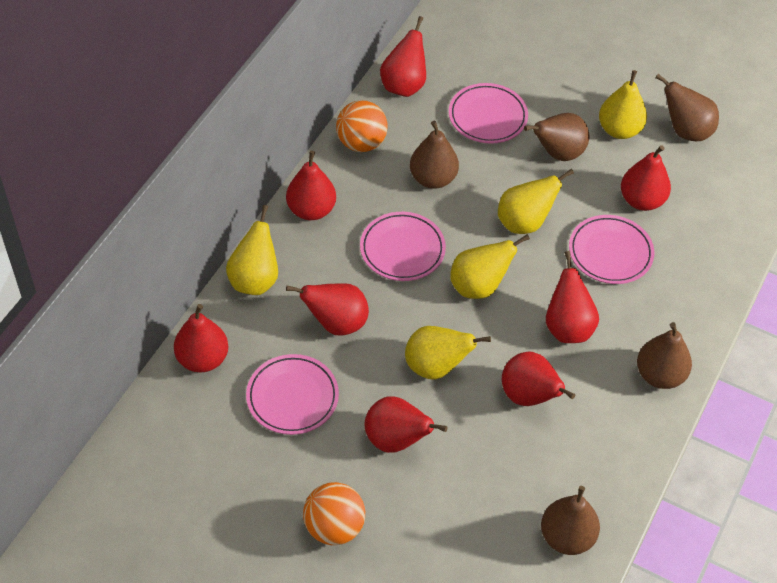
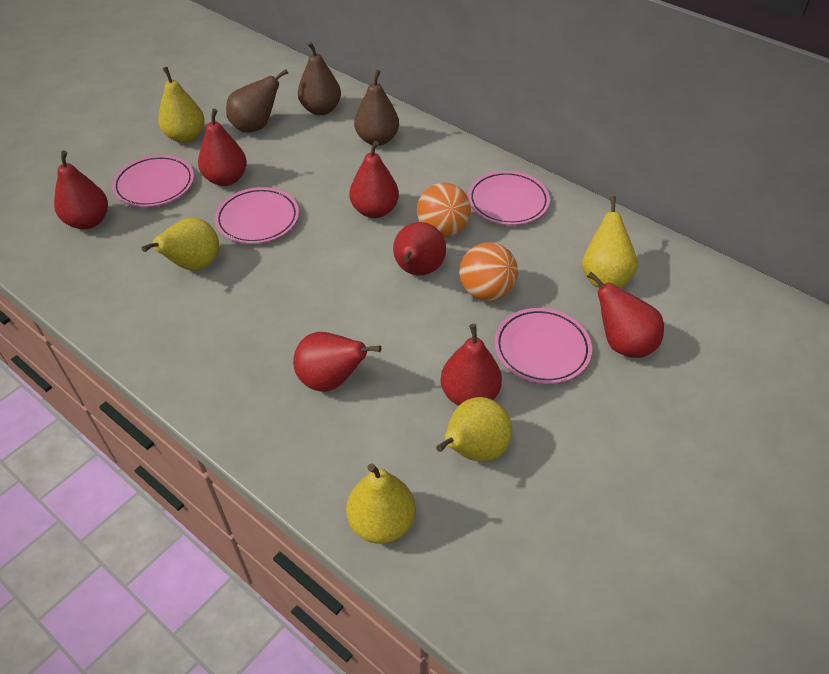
brown pear: [410,121,459,189] [524,113,589,161] [541,486,600,555] [637,322,692,389] [655,74,719,141] = 5 -> [226,69,288,132] [298,42,341,115] [354,70,399,146] = 3
red pear: [174,304,228,373] [286,151,336,220] [286,283,369,336] [364,396,448,453] [380,16,426,97] [502,352,575,406] [546,251,599,343] [621,145,671,211] = 8 -> [54,151,108,229] [198,109,247,186] [293,332,381,392] [349,141,399,218] [393,222,446,275] [441,324,502,406] [587,272,664,358] = 7

